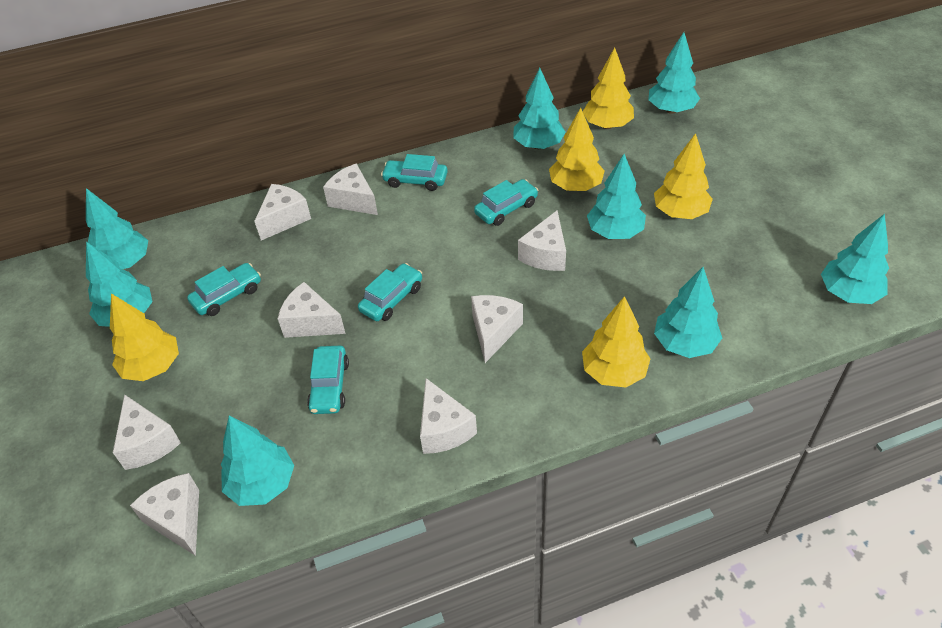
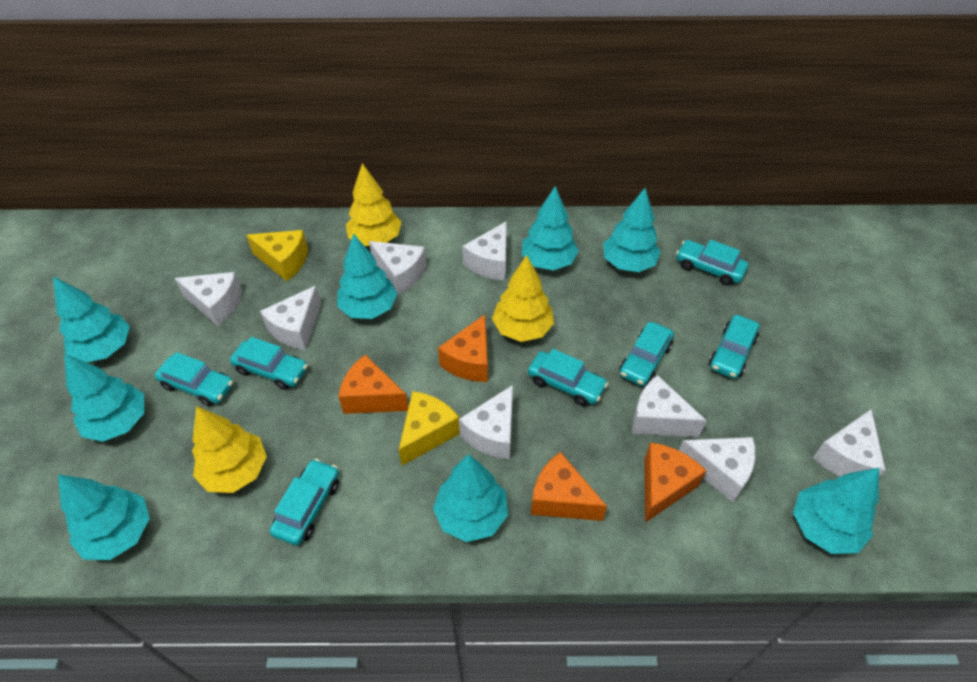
orange cheese: none = 0 -> [338,355,408,414] [438,314,488,382] [531,452,607,521] [645,442,707,523] = 4
turquoise car: [187,263,261,316] [307,346,349,414] [358,263,422,321] [381,154,448,191] [474,179,538,226] = 5 -> [155,352,233,406] [230,337,308,390] [270,459,339,546] [528,349,608,406] [619,322,674,386] [676,240,748,285] [709,315,759,379] = 7
yellow cheese: none = 0 -> [246,230,308,281] [399,391,460,466] = 2
yellow tree: [110,293,179,381] [549,108,605,191] [582,47,634,129] [582,296,650,387] [654,133,713,219] = 5 -> [192,406,267,493] [346,163,401,246] [492,255,554,342] = 3

